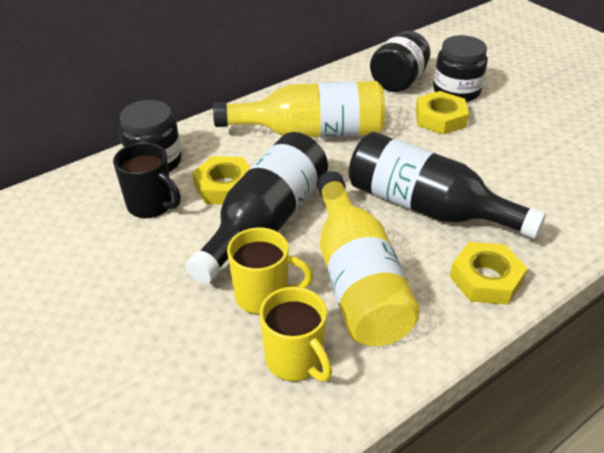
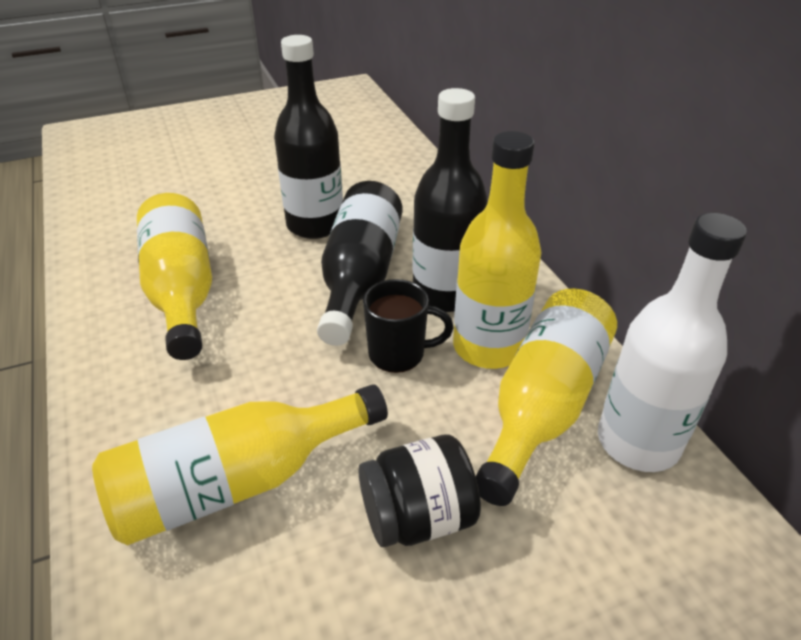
black bottle: [186,132,328,284] [349,132,546,239] = 2 -> [274,35,343,239] [317,181,402,346] [412,88,488,312] = 3
black jar: [119,100,182,172] [370,31,430,92] [433,35,488,102] = 3 -> [358,434,481,547] = 1
white bottle: none = 0 -> [598,213,747,472] = 1
yellow bottle: [213,81,385,138] [317,171,420,346] = 2 -> [92,384,388,545] [137,193,212,360] [453,131,542,369] [476,288,617,506] = 4
yellow mug: [227,228,313,315] [259,287,332,382] = 2 -> none = 0
yellow nut: [192,156,250,205] [415,91,469,135] [450,242,528,305] = 3 -> none = 0

